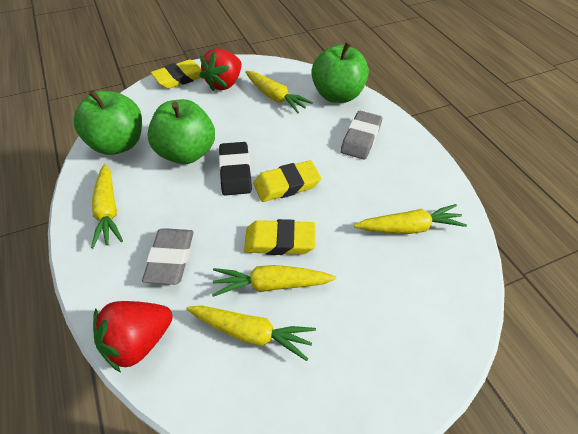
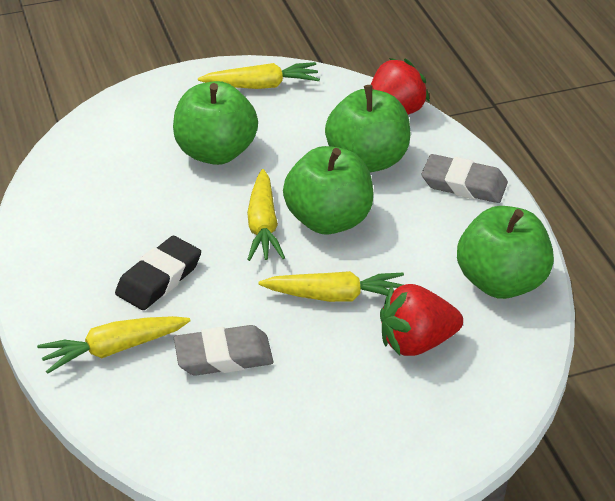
green apple: [74,90,142,155] [147,99,215,164] [311,42,369,103] = 3 -> [173,81,258,165] [283,146,373,235] [325,85,410,172] [457,206,554,299] = 4
yellow carrot: [91,164,123,248] [186,305,316,361] [212,265,336,297] [245,71,313,113] [354,204,467,234] = 5 -> [37,316,191,374] [198,62,320,89] [247,169,285,261] [258,271,404,302] = 4
yellow eraser: [151,60,201,89] [244,219,316,255] [253,160,321,202] = 3 -> none = 0

